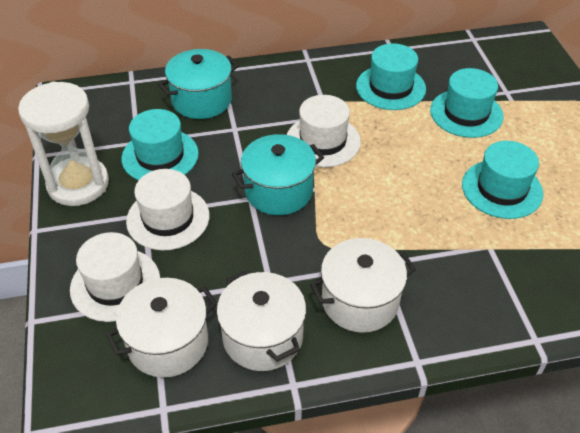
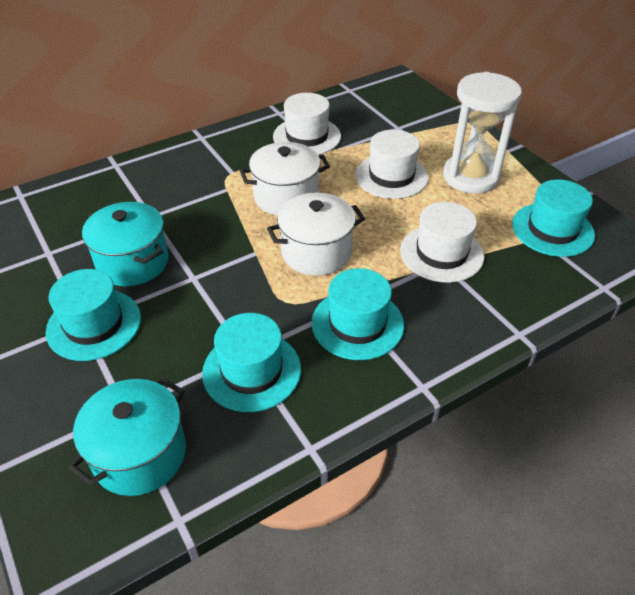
white pot: [106,278,217,378] [217,270,306,371] [310,238,416,333] = 3 -> [240,142,330,216] [267,193,365,276] = 2

